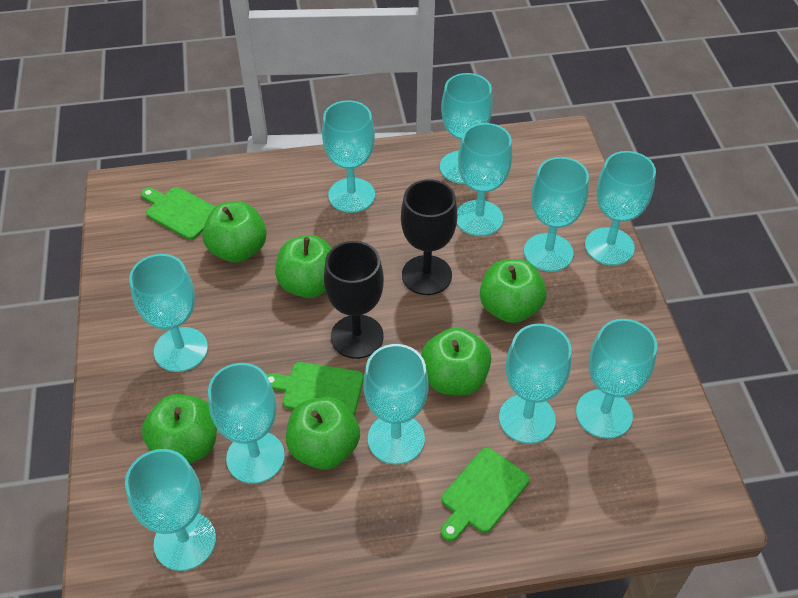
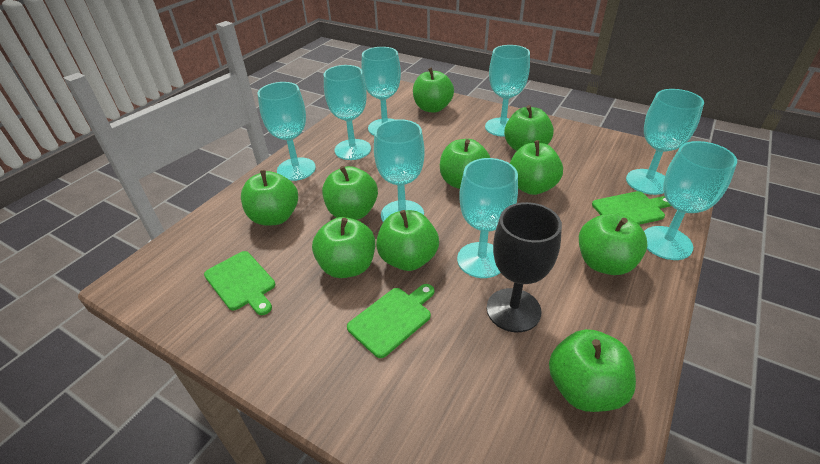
black goblet: [324,241,384,359] [401,180,457,295] = 2 -> [487,202,562,332] = 1
green apple: [142,394,217,464] [202,202,267,263] [275,235,332,298] [286,397,360,470] [421,327,491,395] [480,259,547,323] = 6 -> [241,170,298,226] [312,217,375,278] [322,166,378,220] [376,210,439,271] [413,68,454,113] [440,139,490,189] [504,105,554,151] [510,140,563,195] [549,329,636,412] [579,213,648,275] = 10
turquoise goblet: [125,449,216,571] [129,254,208,372] [208,363,285,484] [322,100,375,213] [363,344,429,464] [440,73,493,184] [457,123,512,236] [499,324,572,444] [524,157,589,272] [576,319,657,439] [585,151,656,266] = 11 -> [258,82,316,181] [324,65,371,160] [361,47,401,135] [374,119,425,222] [457,158,518,278] [485,45,530,137] [626,89,704,195] [644,141,737,260] = 8

